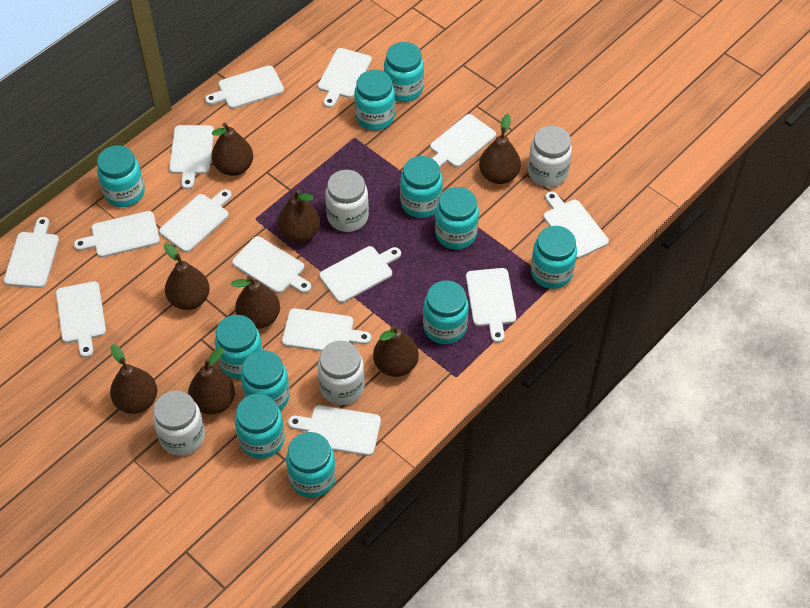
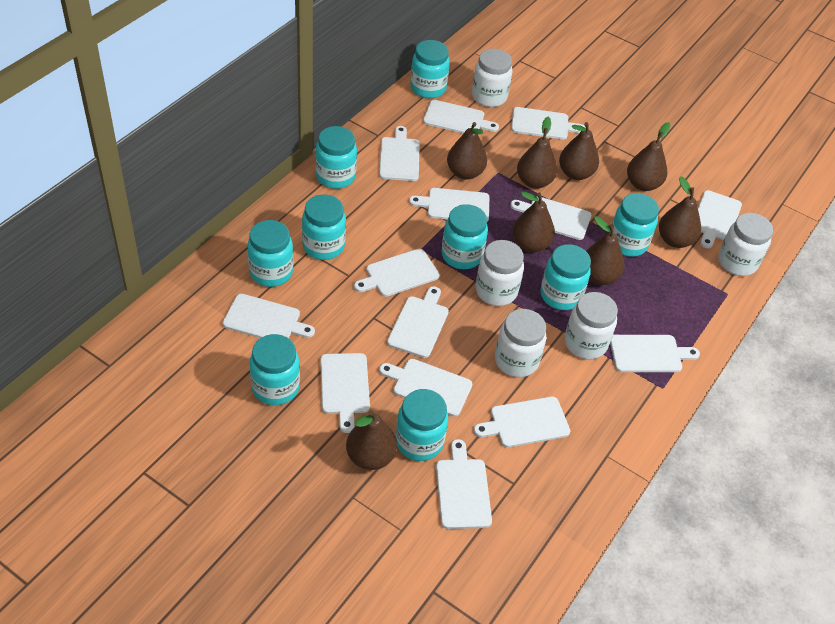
turquoise jar: [97,145,145,207] [215,315,263,379] [235,394,285,459] [241,350,290,410] [286,432,336,498] [354,70,395,131] [384,42,424,102] [400,156,443,218] [423,280,468,344] [435,187,479,249] [531,226,577,289] = 11 -> [248,220,293,287] [250,334,300,405] [302,194,346,260] [316,126,357,189] [396,389,448,461] [410,40,450,98] [441,204,488,269] [540,244,591,310] [610,193,659,257] = 9
white jar: [153,390,205,456] [318,341,365,405] [325,170,369,232] [528,126,572,187] = 4 -> [472,49,512,107] [476,240,524,306] [495,309,546,377] [564,292,618,359] [718,213,773,276] = 5

